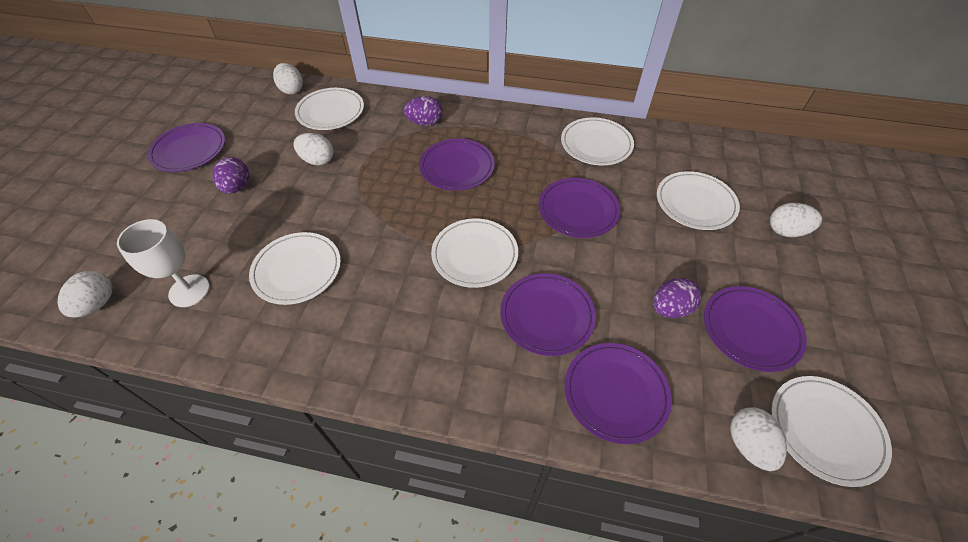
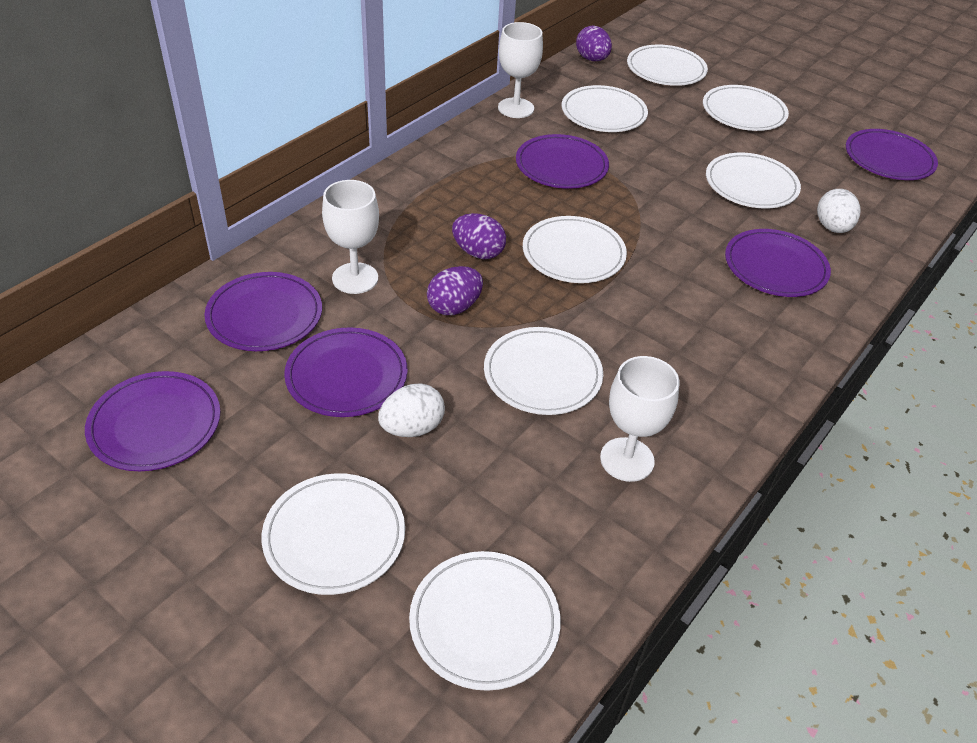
white egg: [58,271,112,318] [273,63,303,94] [293,133,333,165] [730,407,787,471] [770,203,822,237] = 5 -> [378,384,445,437] [817,189,860,233] = 2
white goblet: [117,219,210,307] = 1 -> [322,180,379,294] [498,22,543,118] [600,356,680,482] = 3
white plate: [249,232,341,305] [295,88,364,130] [431,218,518,288] [561,117,634,165] [657,171,740,230] [771,376,892,487] = 6 -> [262,473,405,595] [409,551,561,691] [484,327,603,415] [523,216,627,283] [562,85,648,132] [627,45,708,86] [703,85,789,131] [706,153,801,209] = 8

